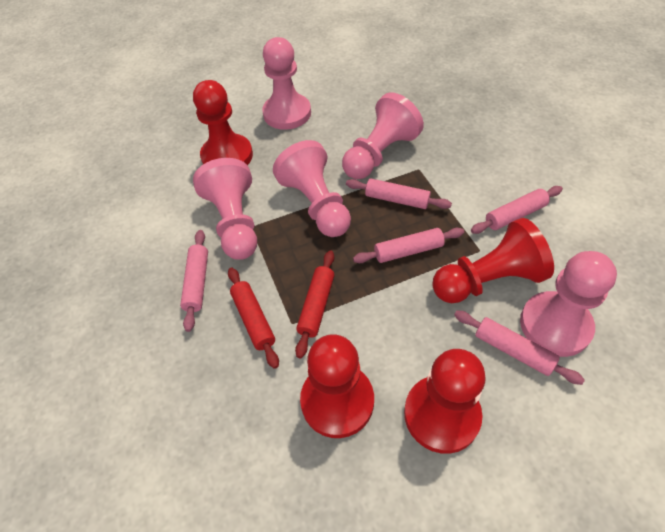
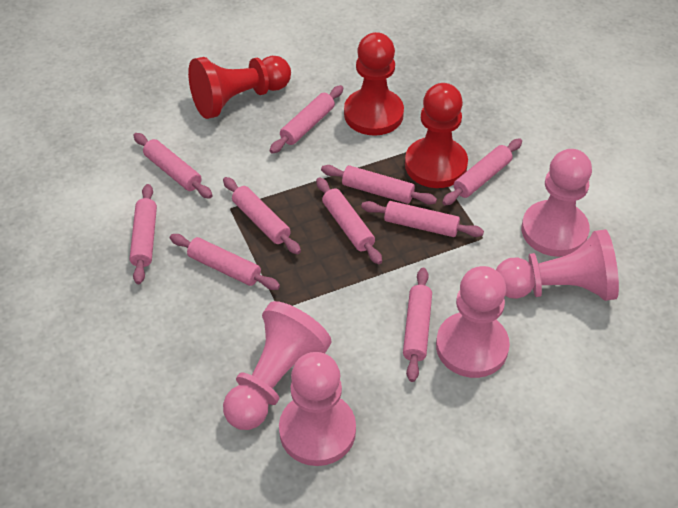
pink rolling pin: [180,230,208,332] [346,179,452,209] [353,228,464,263] [454,311,585,385] [471,186,563,234] = 5 -> [130,184,157,284] [133,133,213,199] [170,234,280,290] [223,177,301,254] [270,85,343,154] [316,177,382,264] [321,165,437,205] [361,201,484,237] [403,268,432,382] [442,138,522,205] = 10
red pawn: [193,80,253,165] [300,334,374,438] [404,349,486,454] [432,218,554,303] = 4 -> [188,56,291,119] [344,32,404,136] [405,83,468,188] = 3
red rolling pin: [228,267,279,369] [295,250,334,358] = 2 -> none = 0

